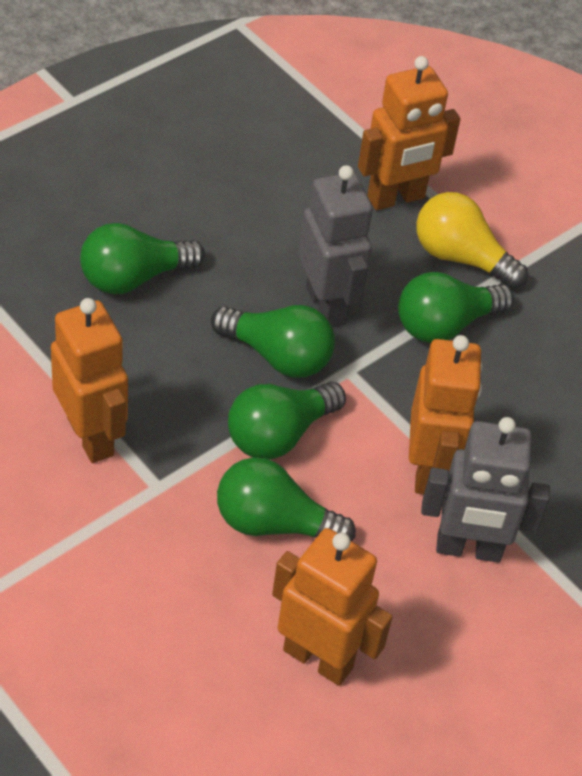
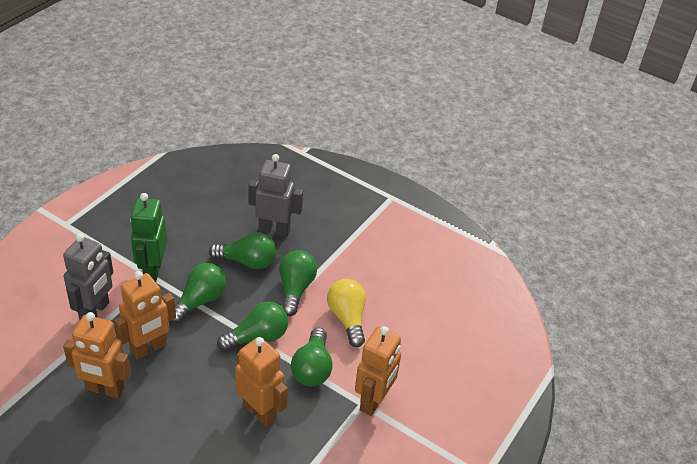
green robot: none = 0 -> [130,193,167,282] = 1

